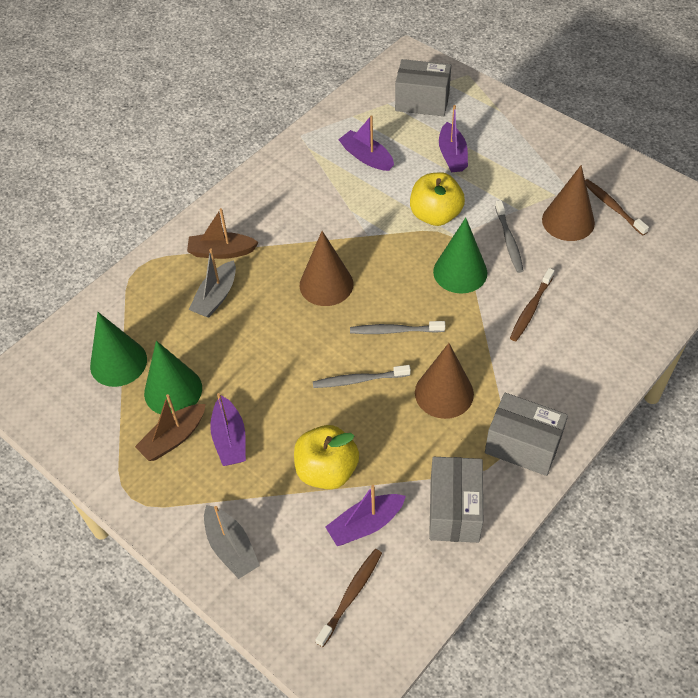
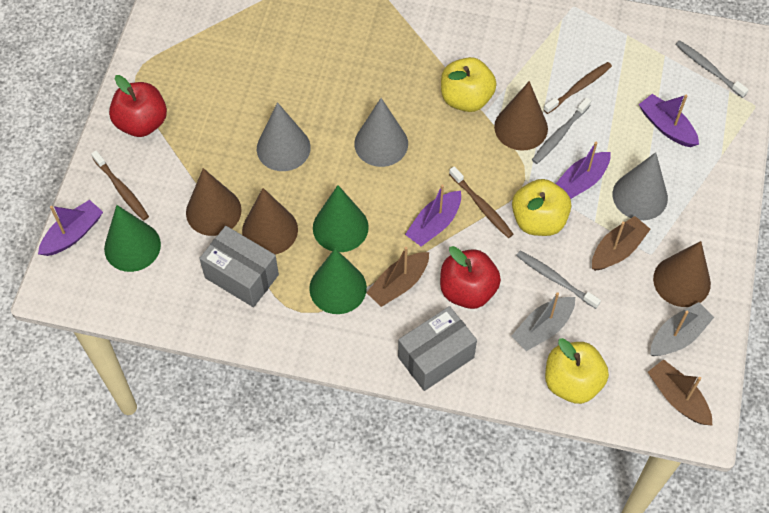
brown boat: [135,394,206,461] [187,208,259,259] = 2 -> [366,247,429,307] [592,216,651,271] [648,359,712,425] = 3
brown cone: [300,231,353,306] [415,343,474,419] [542,165,595,241] = 3 -> [186,168,242,236] [242,188,298,255] [494,81,548,151] [653,241,711,307] = 4
grey box: [395,59,451,116] [429,457,483,543] [485,393,568,476] = 3 -> [199,226,279,307] [398,306,477,391] = 2
grey cone: none = 0 -> [257,102,311,171] [354,98,408,167] [613,152,668,220] = 3
red apple: none = 0 -> [109,75,167,137] [440,246,501,309] = 2
yellow apple: [294,425,359,489] [410,172,465,226] = 2 -> [441,57,497,112] [512,179,571,236] [545,338,609,404] = 3

